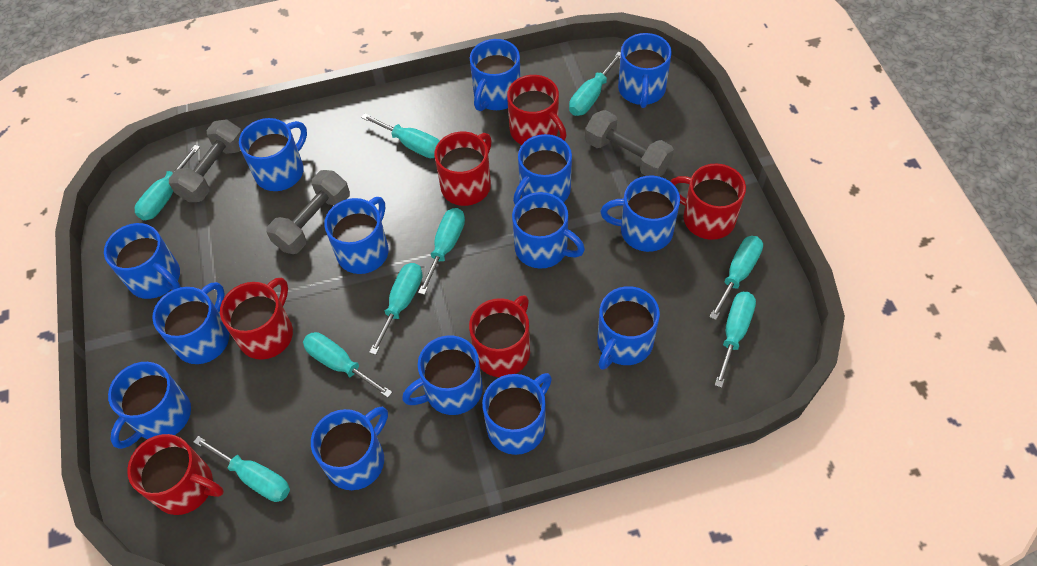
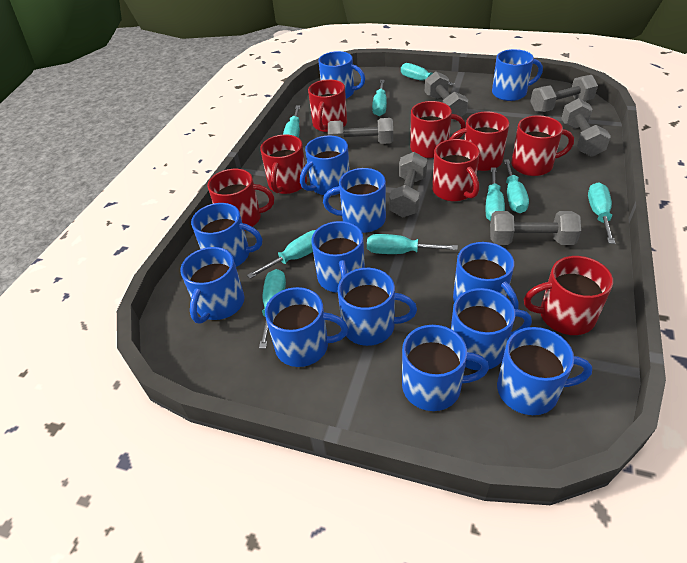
blue mug: [104,223,181,299] [108,362,191,449] [152,282,229,364] [239,118,307,191] [311,407,388,490] [324,197,389,274] [402,335,483,415] [470,39,521,111] [482,373,552,455] [512,192,585,269] [513,134,572,205] [598,286,660,370] [601,175,680,252] [618,33,672,108] = 14 -> [180,247,245,324] [191,203,262,267] [265,287,348,367] [300,135,350,196] [312,221,365,293] [318,51,365,99] [323,168,386,233] [338,268,417,346] [402,325,489,411] [451,288,532,370] [453,242,519,309] [492,49,543,101] [497,327,592,415] = 13
grey dumbbell: [169,119,242,202] [266,170,350,254] [585,110,674,177] = 3 -> [328,118,393,144] [389,152,427,218] [425,71,468,121] [490,211,581,245] [530,75,598,113] [561,98,611,157] = 6
red mug: [127,434,224,515] [220,278,293,360] [434,132,492,206] [469,295,530,377] [507,75,567,145] [671,163,746,240] = 6 -> [207,169,274,227] [260,135,307,194] [308,79,347,132] [410,101,466,158] [432,139,480,201] [450,112,509,171] [511,115,574,176] [524,256,613,335] = 8

